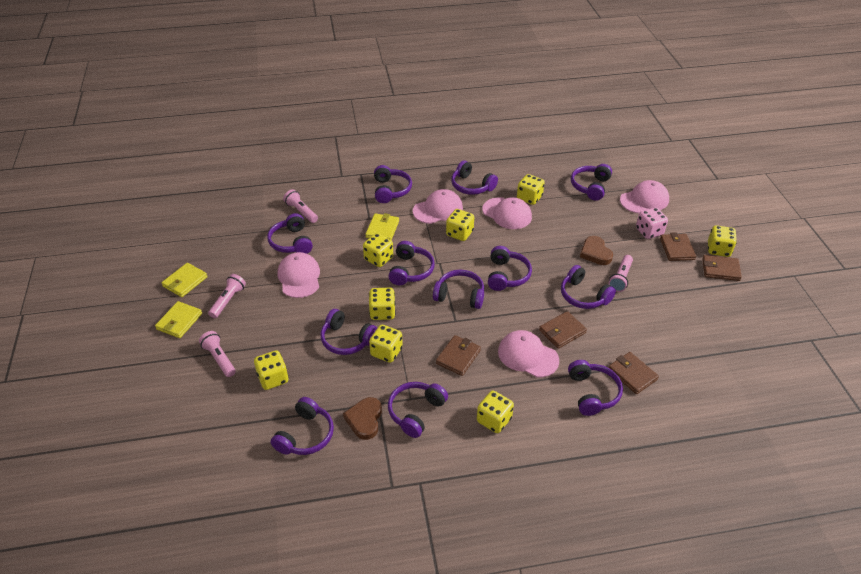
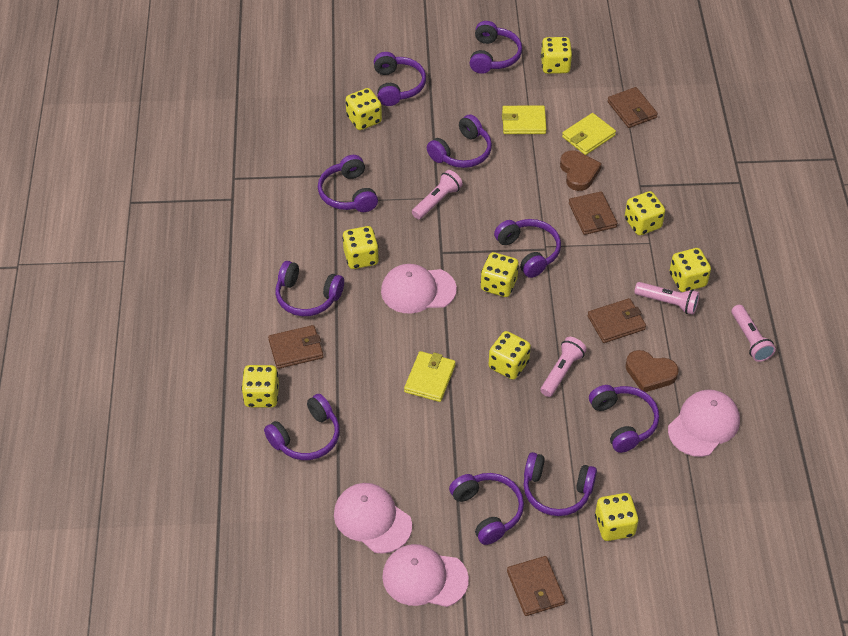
pink cap: [278,252,320,298] [413,189,463,224] [482,197,532,229] [498,330,559,378] [620,180,669,213] = 5 -> [334,483,412,554] [381,264,457,314] [382,544,469,607] [668,390,740,457] = 4
pink dice: [636,207,668,239] = 1 -> none = 0
purple headphones: [267,213,313,254] [271,397,334,455] [321,309,377,355] [374,165,412,203] [388,241,435,285] [388,382,448,438] [433,270,484,309] [451,161,498,195] [488,246,532,291] [561,265,616,309] [568,360,623,416] [571,164,612,201] = 12 -> [264,394,340,460] [276,261,344,316] [318,155,378,212] [374,52,426,106] [427,114,492,168] [449,473,524,545] [470,21,522,74] [494,219,561,278] [524,452,597,516] [589,385,659,453] = 10
yellow dice: [254,350,289,390] [363,233,393,267] [369,288,396,320] [369,325,403,363] [446,209,474,241] [477,391,514,433] [517,174,545,205] [708,225,737,257] = 8 -> [241,365,279,408] [342,226,379,269] [346,88,382,130] [481,252,519,297] [489,331,531,380] [541,37,572,74] [595,493,639,541] [625,191,665,235] [670,248,711,292] = 9

